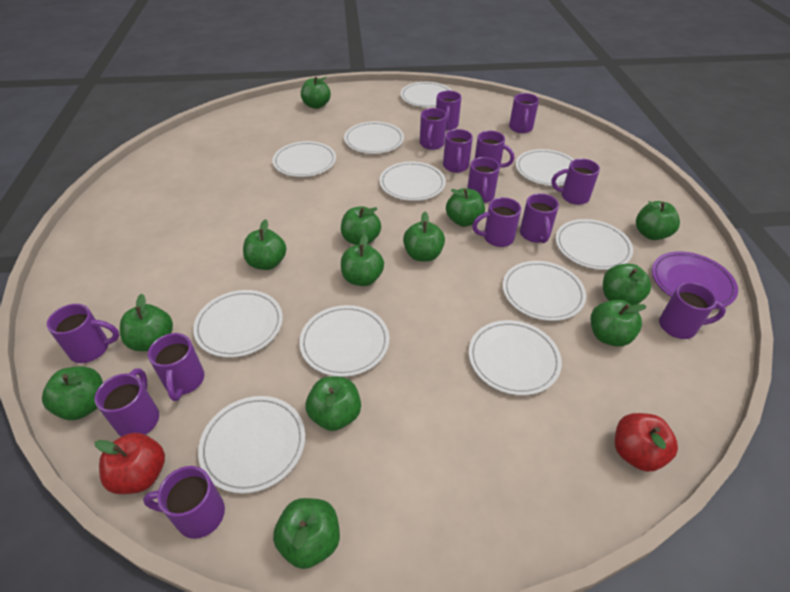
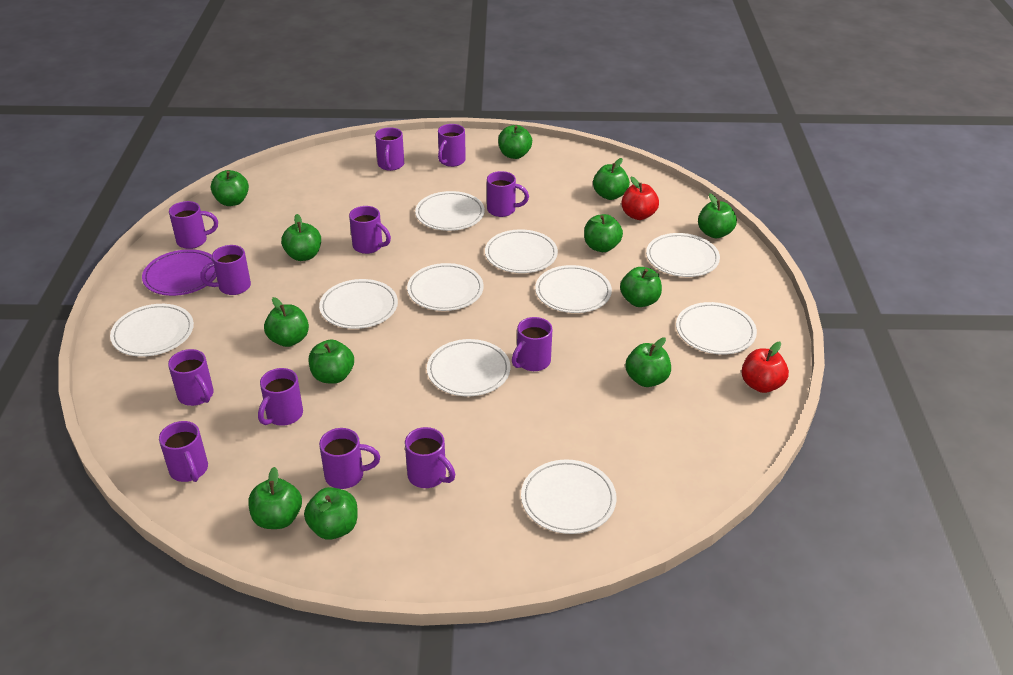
green apple: [42,367,103,420] [120,294,173,351] [243,219,286,270] [273,498,340,569] [301,77,331,109] [306,377,361,431] [341,206,381,245] [341,234,384,286] [403,212,445,262] [446,188,485,227] [591,300,646,347] [603,264,651,305] [636,201,680,240] = 13 -> [211,170,249,206] [248,467,302,529] [264,297,309,347] [281,214,321,261] [304,487,358,540] [308,339,354,384] [498,125,532,159] [584,214,623,252] [593,158,630,200] [620,267,662,307] [625,338,671,387] [698,194,737,238] = 12
purple mug: [47,304,119,363] [94,368,159,437] [143,466,225,539] [148,333,204,401] [420,108,447,150] [436,91,461,131] [443,129,473,173] [467,157,500,203] [472,197,521,247] [475,131,514,168] [509,93,539,133] [520,193,559,243] [552,159,600,205] [659,282,726,339] = 14 -> [159,421,208,482] [168,349,214,406] [169,201,218,249] [200,245,251,295] [258,368,303,426] [319,428,380,489] [349,206,391,254] [375,127,404,171] [405,427,455,488] [438,124,466,167] [487,171,529,217] [512,317,552,371] = 12
white plate: [193,290,283,358] [198,396,305,494] [273,141,336,177] [299,305,389,377] [344,121,404,154] [380,162,446,201] [400,82,452,107] [469,320,562,396] [503,261,586,321] [516,149,574,186] [555,219,633,270] = 11 -> [110,304,194,357] [319,279,398,329] [407,263,484,311] [415,191,485,231] [427,339,510,396] [485,229,558,273] [521,459,617,534] [535,265,612,313] [646,233,720,277] [676,302,757,354] = 10

